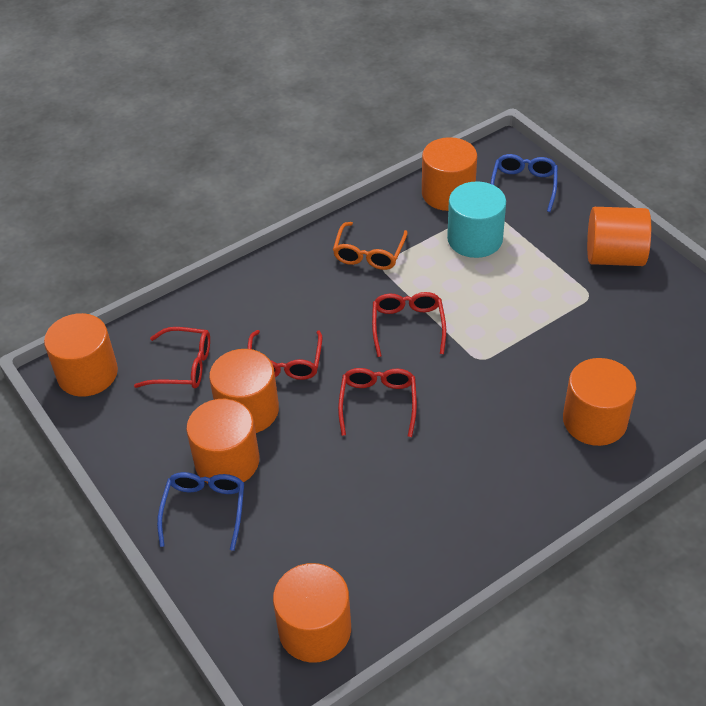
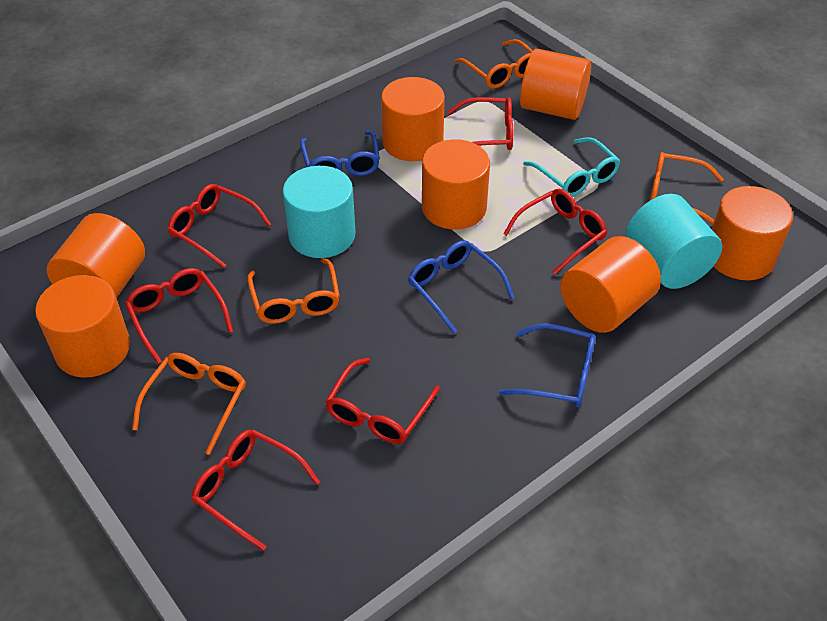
blue glasses: [157,472,244,551] [490,154,558,212] = 2 -> [300,131,380,176] [408,240,514,333] [499,323,596,407] = 3
orange glasses: [333,222,408,270] = 1 -> [132,353,246,455] [247,258,340,324] [455,39,533,89] [649,152,724,225] = 4
red glasses: [134,327,210,388] [247,330,322,380] [338,368,417,437] [372,292,446,357] = 4 -> [125,268,233,364] [168,184,271,268] [191,430,320,551] [325,358,440,444] [447,97,513,150] [503,189,607,275] = 6
turquoise cylinder: [447,181,506,258] = 1 -> [283,166,356,258] [626,194,722,289] = 2
turquoise glasses: none = 0 -> [523,137,620,197] = 1

